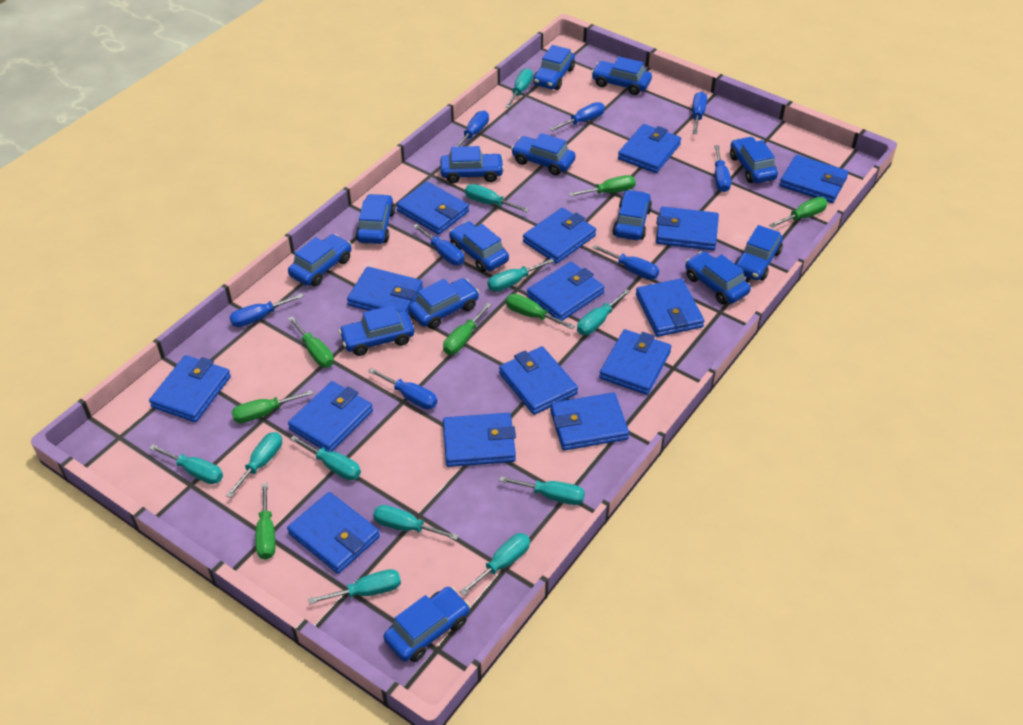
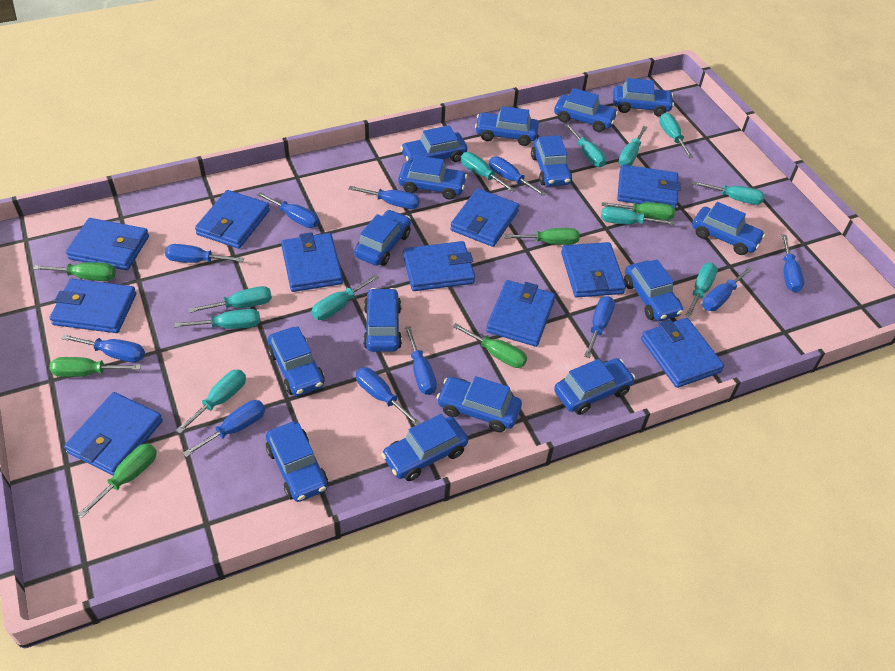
blue car: [288,234,352,286] [339,305,414,356] [356,194,395,244] [384,587,470,662] [408,278,479,329] [440,146,504,184] [449,221,509,272] [511,133,576,175] [533,45,575,90] [591,57,652,95] [613,190,652,240] [685,251,751,305] [730,136,778,183] [735,225,783,281] = 14 -> [266,422,328,502] [268,327,325,396] [354,209,411,266] [363,288,402,352] [381,414,468,481] [398,155,467,200] [400,125,467,163] [437,376,522,432] [475,106,539,146] [531,136,572,186] [554,88,618,132] [554,358,635,415] [613,78,674,117] [624,259,683,321] [692,202,765,255] = 15
blue screwdriver: [230,293,304,327] [368,368,437,409] [413,224,465,265] [456,111,489,147] [550,102,605,131] [592,245,659,280] [692,92,707,134] [714,145,731,192] = 8 -> [61,334,145,362] [165,244,244,263] [183,400,265,457] [257,192,319,228] [348,186,420,209] [356,368,421,426] [405,326,437,395] [489,157,546,196] [584,296,615,358] [702,266,753,311] [782,234,804,292] = 11
blue wallet: [149,355,231,422] [287,492,380,574] [288,381,373,451] [347,267,423,313] [396,181,469,235] [443,413,516,467] [499,346,578,415] [523,208,596,264] [527,262,604,321] [550,392,629,450] [599,329,671,395] [618,124,681,173] [636,279,704,337] [656,207,719,250] [780,155,848,203] = 15 -> [49,279,136,333] [64,392,163,476] [66,218,149,270] [195,190,270,249] [281,232,343,292] [403,241,475,291] [450,188,519,247] [486,280,556,347] [561,242,626,297] [617,164,681,209] [641,318,724,388] = 11
green screwdriver: [231,390,313,423] [256,483,276,560] [288,316,334,367] [443,303,492,355] [506,294,575,329] [569,175,636,197] [769,197,828,228] = 7 -> [33,262,116,281] [50,357,141,377] [78,443,157,518] [452,323,527,368] [504,228,580,245] [602,202,675,220] = 6

